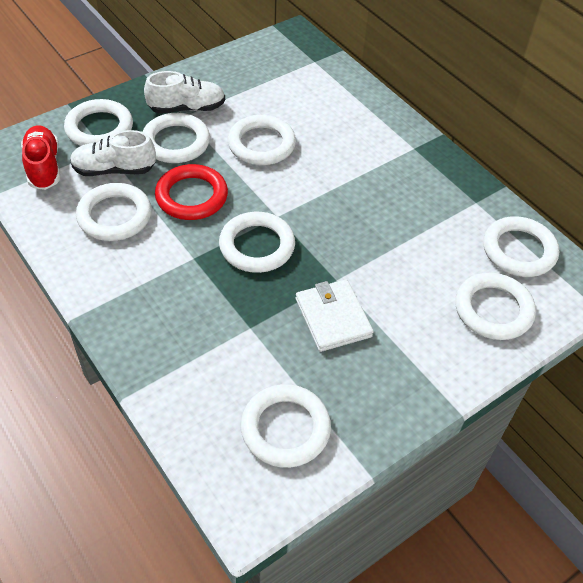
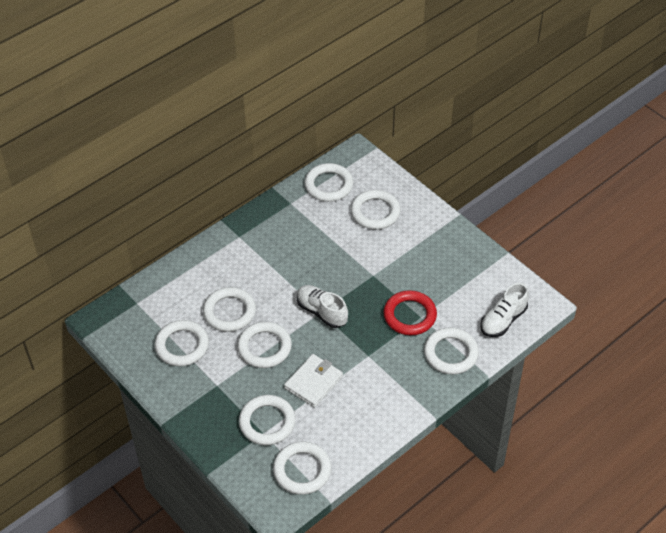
red shoe: [21,125,60,190] = 1 -> none = 0

